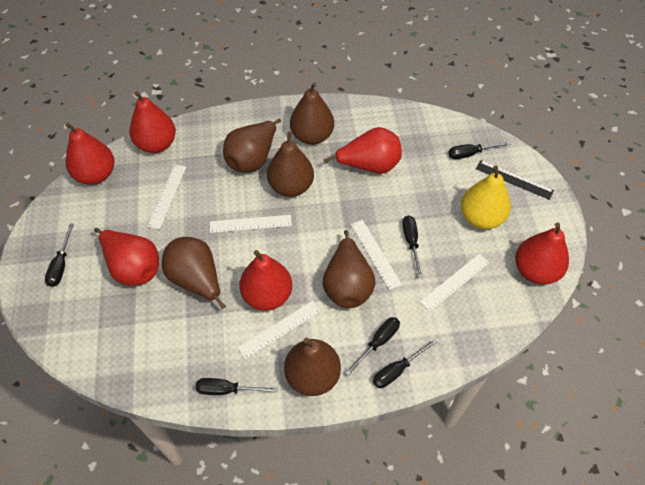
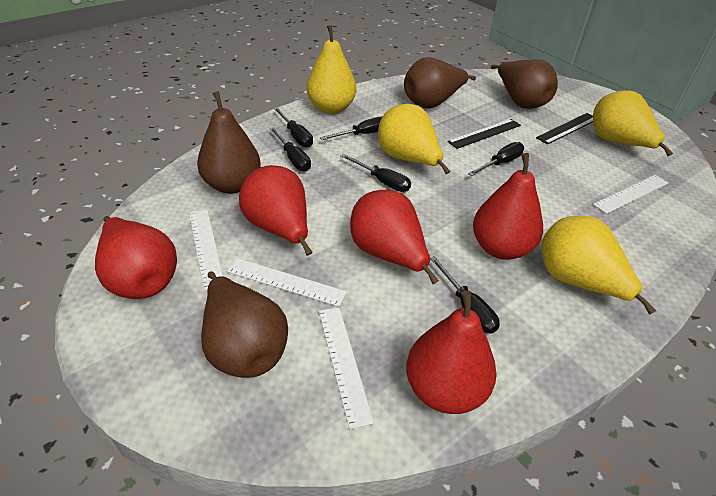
black ruler: [476,160,554,200] = 1 -> [447,119,521,149] [536,113,593,144] = 2
brown pear: [162,237,226,310] [223,118,281,172] [267,131,314,197] [284,337,341,396] [290,82,334,145] [323,230,376,308] = 6 -> [197,91,261,194] [201,271,288,378] [404,57,476,109] [491,59,558,109] = 4
red pear: [65,123,115,185] [94,228,159,286] [130,91,176,153] [239,250,292,311] [323,127,402,174] [515,222,569,285] = 6 -> [95,216,177,299] [239,165,313,256] [350,190,439,284] [406,291,497,414] [473,153,543,260] = 5
white ruler: [147,165,186,229] [210,215,292,233] [237,301,321,359] [351,220,402,290] [420,254,490,312] = 5 -> [189,209,223,291] [227,258,347,307] [319,307,374,429] [593,175,668,214] = 4
yellow pear: [461,165,511,229] = 1 -> [307,25,356,114] [378,104,450,174] [541,216,656,315] [593,90,673,156] = 4

